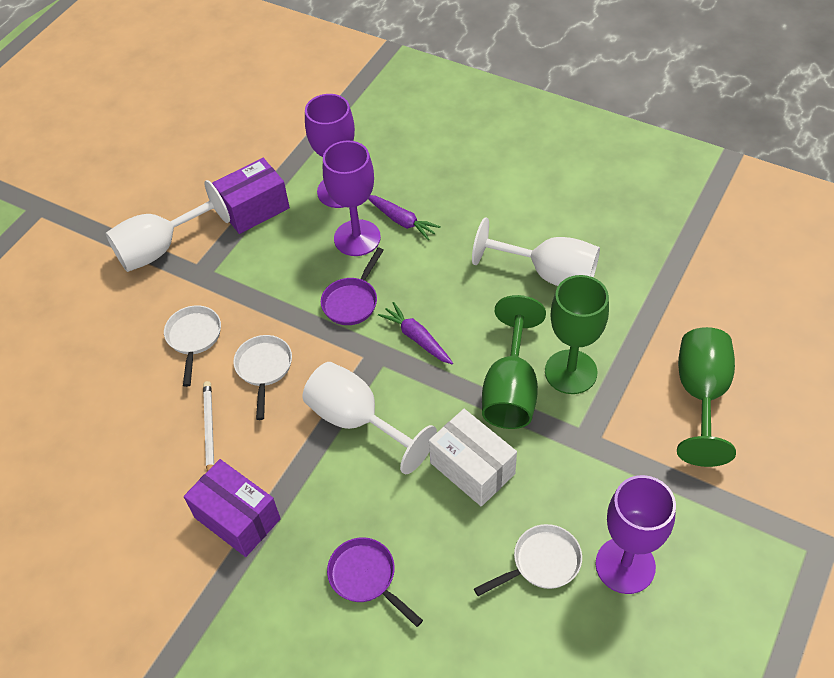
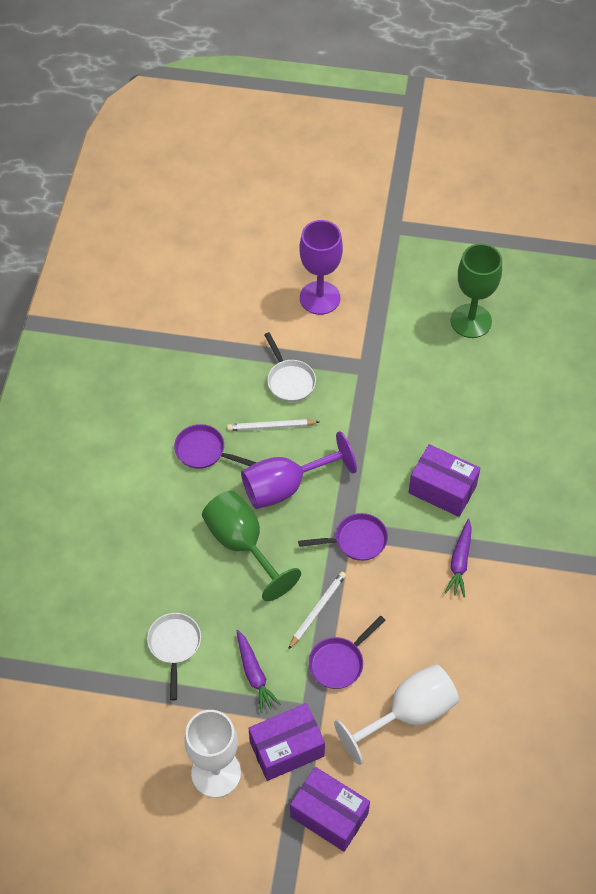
green goblet: [482,295,546,429] [545,275,609,394] [677,327,736,467] = 3 -> [202,490,301,602] [451,243,502,338] = 2
purple box: [184,459,281,557] [212,158,290,234] = 2 -> [249,703,325,781] [290,767,370,852] [408,444,480,517] = 3
purple goblet: [305,94,355,208] [323,140,381,256] [595,475,676,594] = 3 -> [241,431,357,509] [299,220,343,315] = 2
purple pan: [321,247,384,325] [327,537,423,627] = 2 -> [174,424,257,469] [298,513,388,561] [309,616,385,689] = 3
white box: [429,409,517,507] = 1 -> none = 0
white goblet: [105,180,230,272] [303,362,437,474] [472,217,600,286] = 3 -> [184,710,241,798] [334,664,459,765] = 2
white pan: [164,305,221,387] [233,335,292,420] [474,524,582,596] = 3 -> [147,613,201,700] [264,332,316,402] = 2
white pencil: [203,381,214,471] = 1 -> [227,419,319,431] [288,572,346,650] = 2

